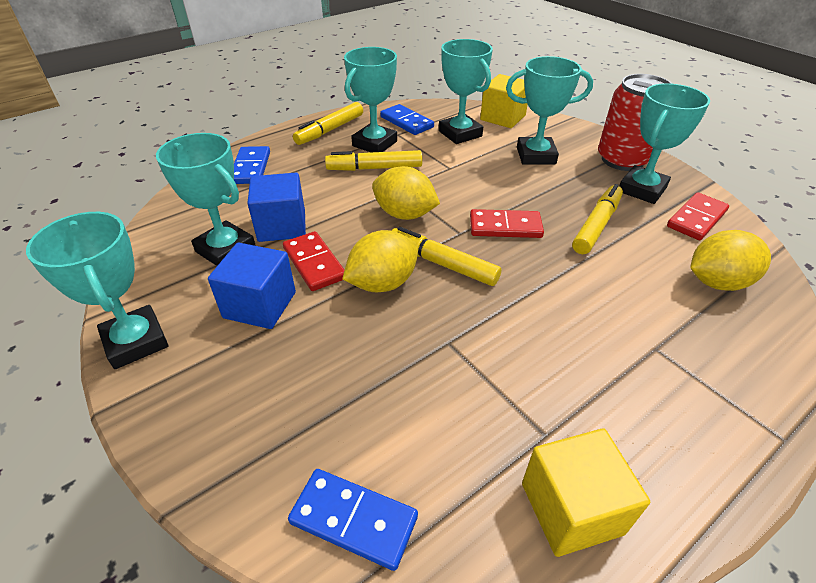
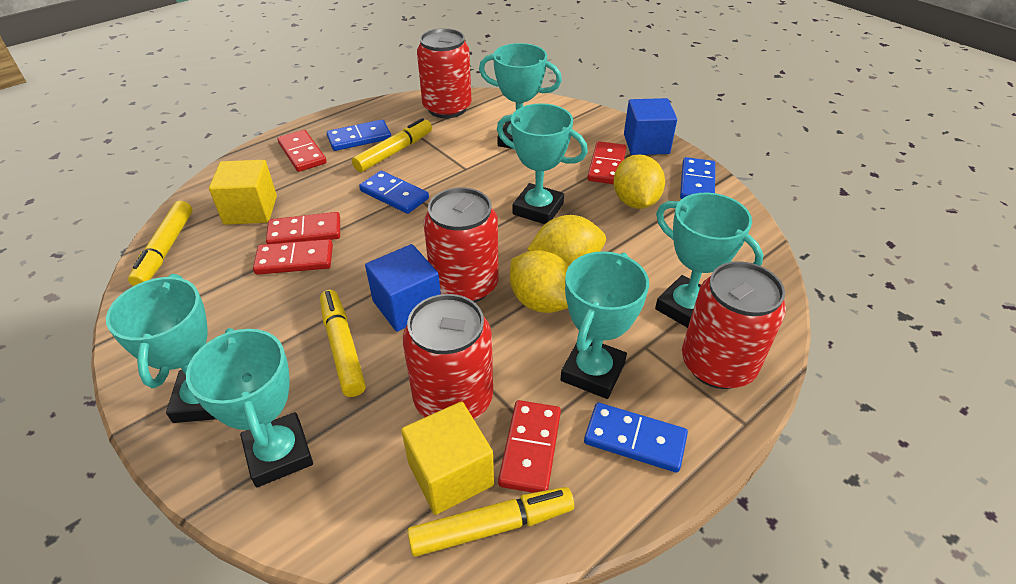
blue domino: [234,146,270,184] [288,469,418,571] [380,104,434,135] = 3 -> [327,120,391,151] [359,171,429,214] [584,403,688,473] [680,157,715,199] = 4
red can: [598,74,672,171] = 1 -> [403,294,493,419] [417,28,472,118] [423,187,499,302] [682,261,786,389] = 4
red domino: [283,231,344,291] [470,209,544,238] [667,192,729,240] = 3 -> [253,239,333,275] [266,212,340,244] [277,130,327,172] [498,400,561,493] [587,141,626,184] = 5

